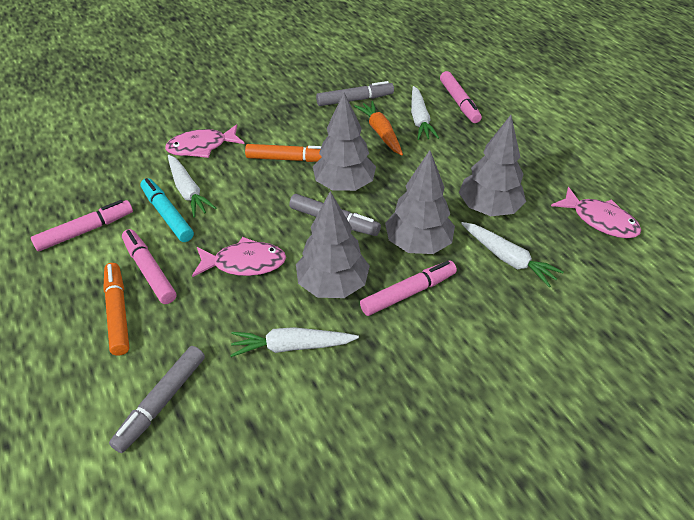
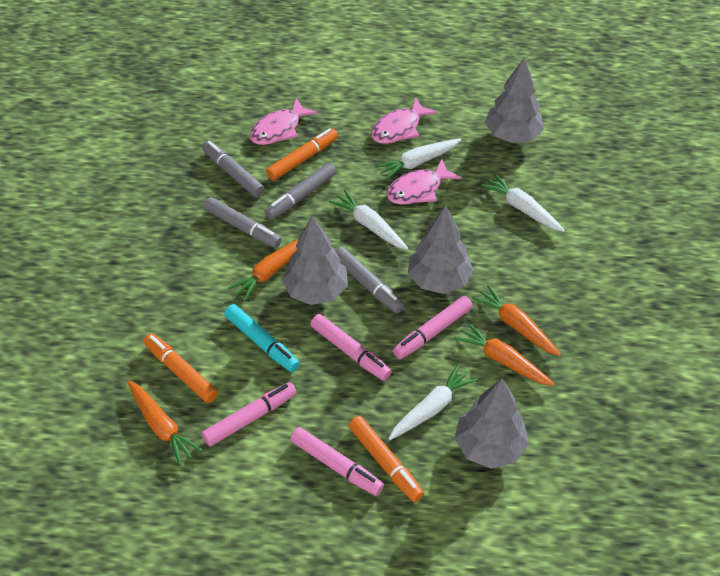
grey marker: [109,346,205,453] [289,194,381,236] [316,81,394,106] = 3 -> [202,141,265,197] [204,197,282,248] [265,163,337,220] [335,247,404,313] = 4
orange carrot: [354,101,403,155] = 1 -> [127,381,202,465] [228,239,299,302] [454,322,555,386] [472,285,561,356] = 4
orange marker: [103,263,130,356] [245,144,322,162] = 2 -> [143,333,218,403] [266,128,338,181] [348,416,424,502] = 3

